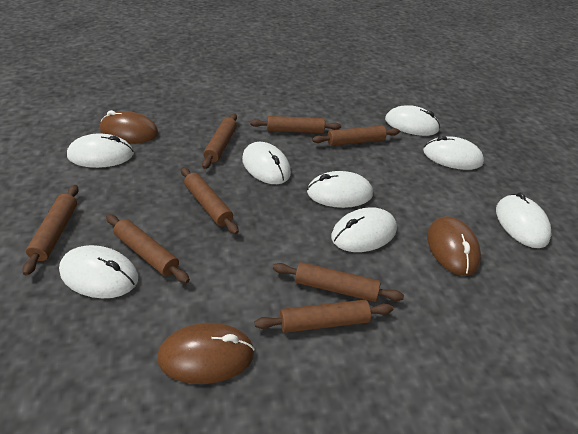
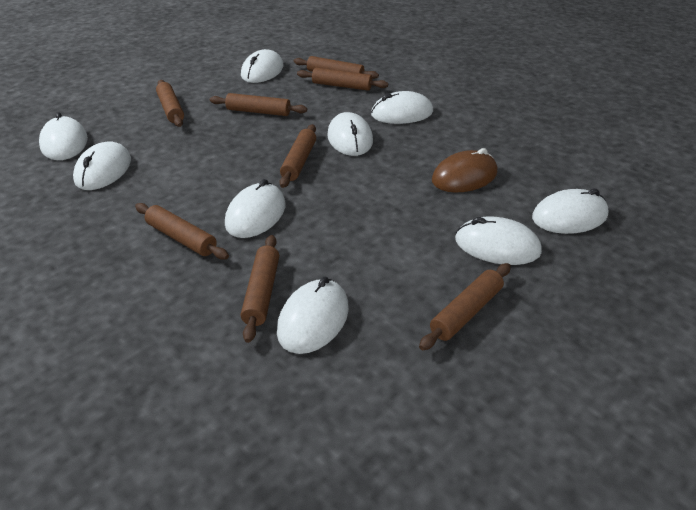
brown mouse: [100,110,159,143] [157,323,255,384] [427,216,481,276] = 3 -> [432,148,498,192] = 1
white mouse: [59,245,138,298] [67,133,134,168] [242,142,291,184] [307,171,373,208] [331,207,397,252] [385,105,440,136] [423,136,484,170] [496,192,552,248] = 8 -> [39,112,88,160] [73,141,131,190] [225,179,285,238] [241,49,283,83] [277,277,349,354] [327,112,373,156] [371,91,433,124] [455,216,542,265] [532,189,609,234] = 9

